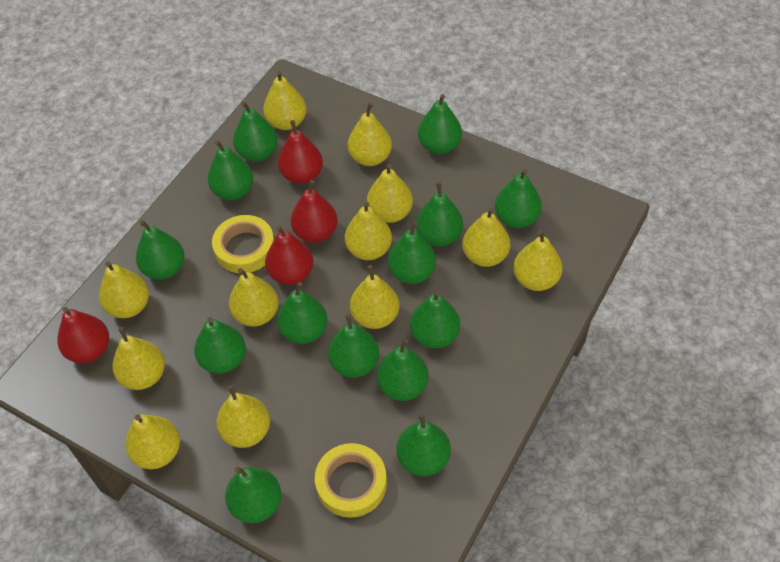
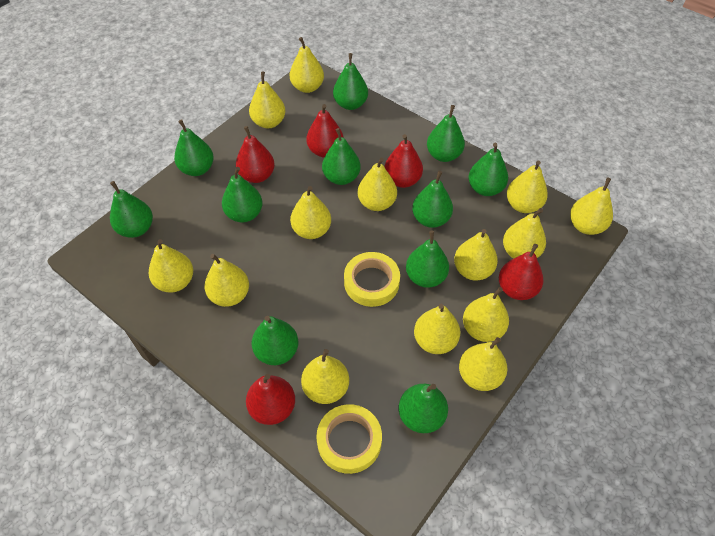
green pear: [136,220,184,280] [194,317,246,374] [208,140,253,200] [225,466,281,523] [233,101,278,162] [277,282,327,344] [328,314,379,378] [377,339,429,401] [388,221,436,284] [397,413,451,476] [410,291,460,348] [416,182,463,246] [418,94,462,154] [495,169,542,228] = 14 -> [110,181,153,238] [174,119,214,176] [222,167,263,222] [252,316,298,365] [322,128,361,185] [333,53,368,110] [399,384,448,433] [406,231,449,288] [412,171,453,228] [427,105,465,162] [469,143,508,196] = 11
red pear: [57,307,109,363] [265,226,313,285] [278,120,323,184] [291,180,338,243] = 4 -> [236,126,275,183] [246,374,295,425] [306,104,344,157] [384,134,423,188] [499,244,544,300] = 5
yellow pear: [99,261,149,318] [113,327,165,390] [125,414,180,469] [216,385,270,448] [229,268,279,326] [263,71,307,130] [345,202,392,260] [348,103,392,166] [350,265,400,329] [367,164,413,223] [462,208,510,267] [513,230,563,291] = 12 -> [149,239,193,292] [204,254,249,307] [249,71,285,128] [290,37,324,93] [290,186,331,239] [301,349,349,404] [358,158,397,211] [414,304,460,354] [454,229,498,280] [459,337,507,391] [463,287,509,342] [503,208,546,259] [507,161,548,213] [570,178,613,235] = 14

